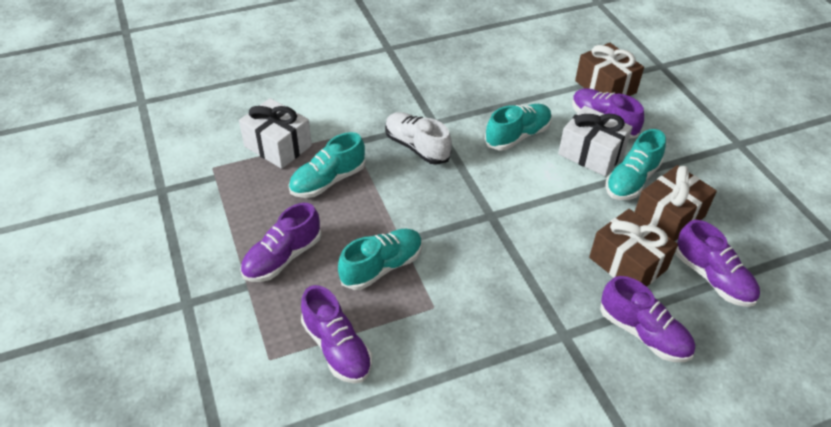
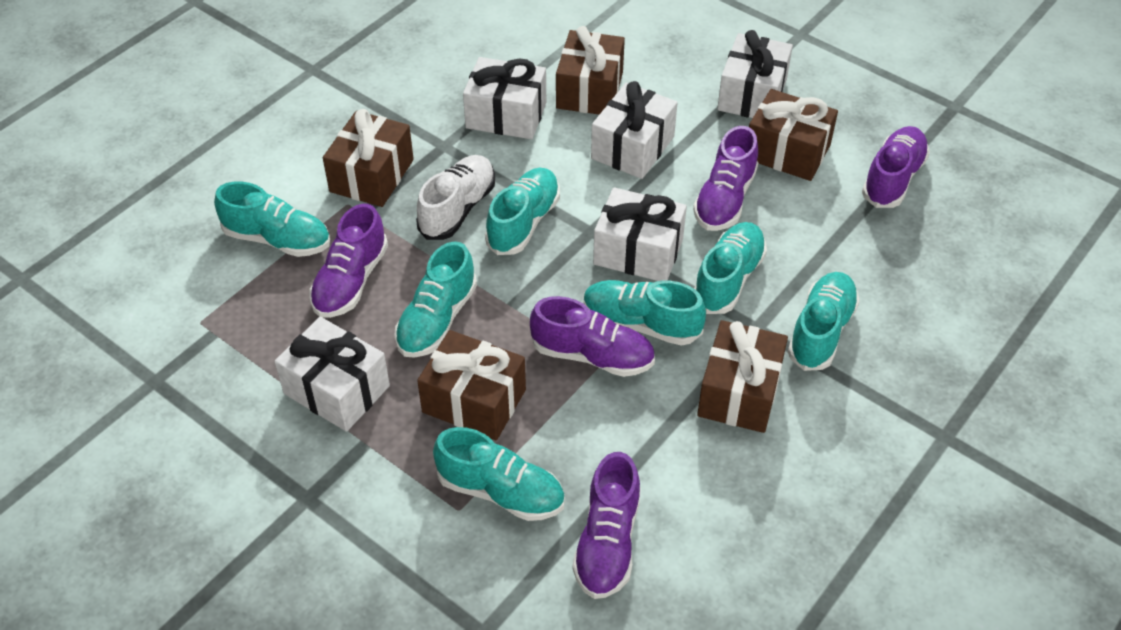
brown gift: [575,43,644,96] [589,209,678,287] [635,165,717,241] = 3 -> [323,109,414,207] [417,330,526,440] [556,26,625,115] [697,320,788,433] [749,89,838,181] = 5
turquoise shoe: [289,132,365,198] [338,228,422,290] [485,104,552,150] [606,129,666,200] = 4 -> [214,181,330,257] [394,241,477,358] [433,427,565,521] [485,168,560,255] [584,280,706,346] [694,222,767,314] [788,272,860,371] = 7
white gift: [239,98,312,169] [558,106,633,176] = 2 -> [275,317,390,432] [463,57,546,139] [591,81,678,179] [593,187,687,281] [717,30,793,118] = 5

